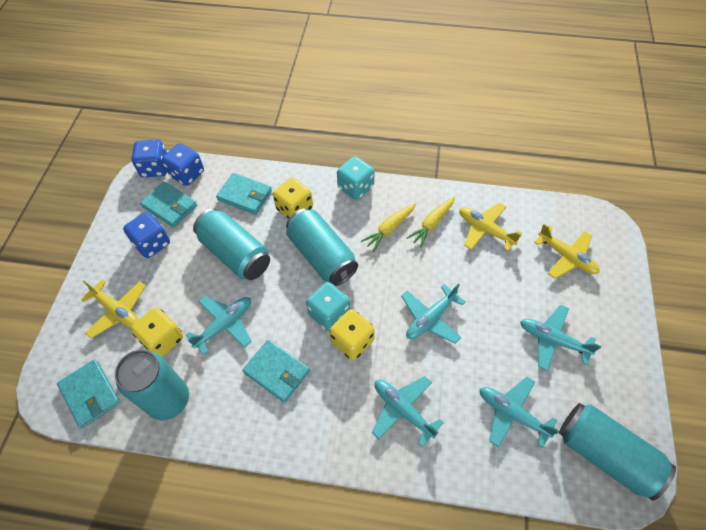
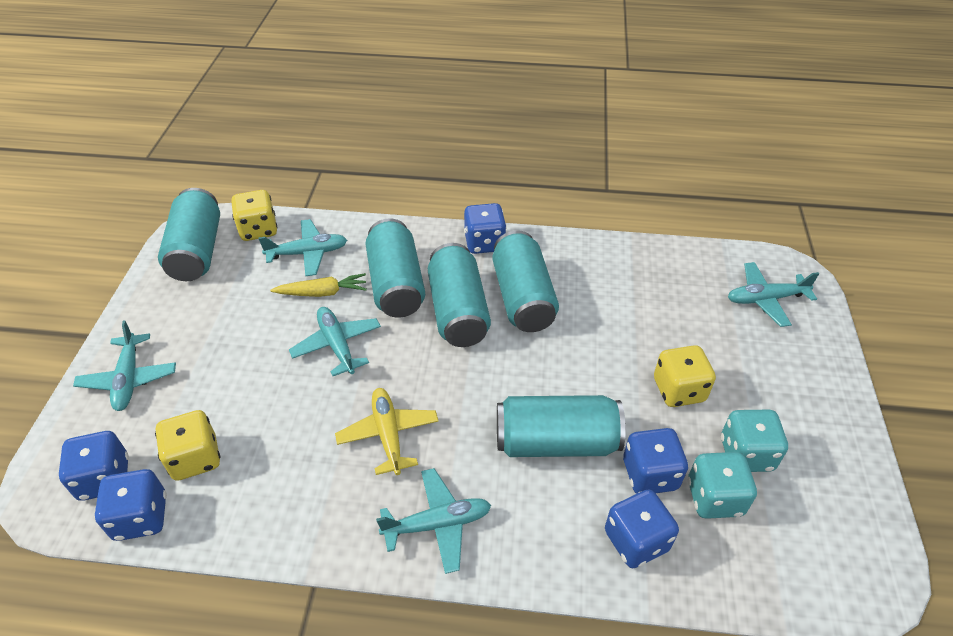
blue dice: [123,212,170,258] [131,140,167,177] [162,143,204,186] = 3 -> [59,431,129,501] [95,469,167,541] [464,203,507,254] [605,489,679,568] [623,428,688,494] = 5
turquoise can: [115,350,189,420] [193,208,270,280] [286,208,358,286] [559,403,676,501] = 4 -> [158,188,220,281] [365,218,425,318] [428,243,491,347] [492,230,559,332] [497,395,626,457] = 5
turquoise wallet: [57,359,121,428] [140,182,197,228] [216,173,272,215] [242,340,310,403] = 4 -> none = 0
yellow carrot: [361,203,416,252] [407,197,455,248] = 2 -> [270,273,367,297] = 1
yellow plane: [80,279,146,338] [459,203,522,251] [534,224,600,279] = 3 -> [335,388,439,475] = 1

